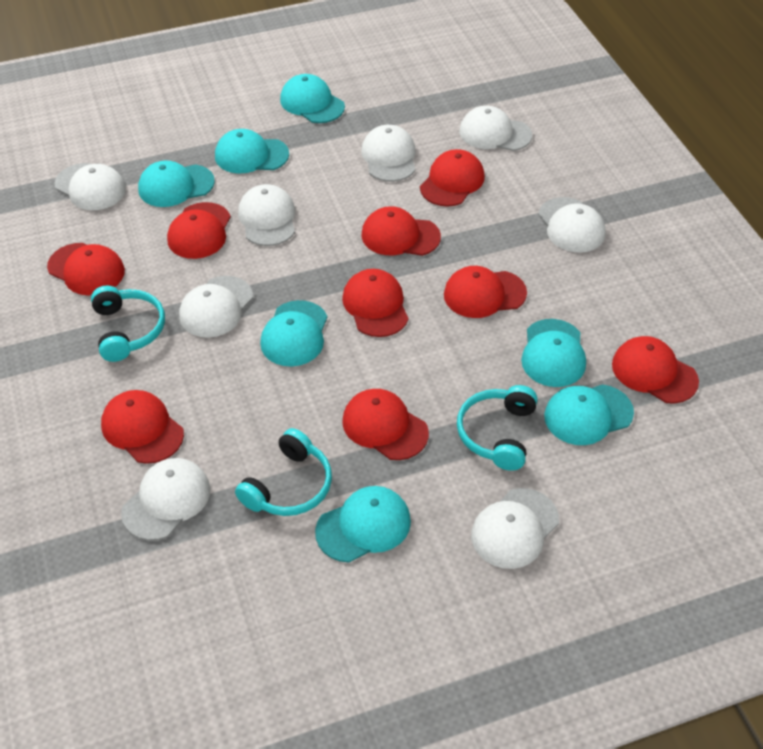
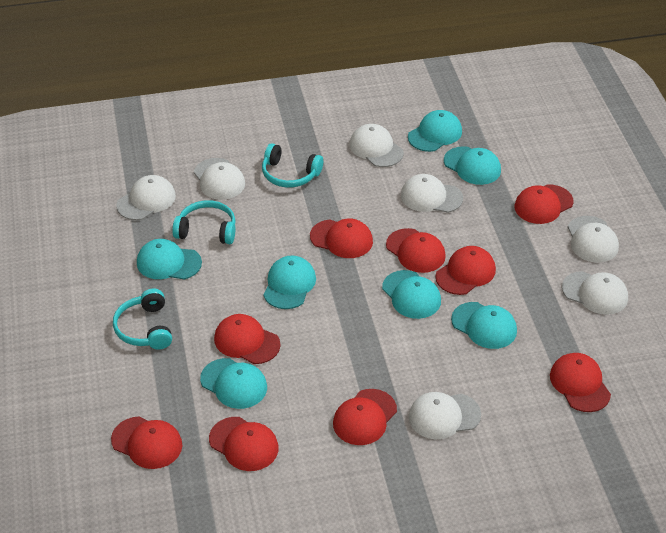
white cap: [54,163,126,210] [121,458,210,540] [179,276,253,338] [238,184,295,246] [361,125,415,182] [459,106,532,151] [471,488,559,569] [538,197,606,252] = 8 -> [116,175,176,220] [194,158,245,200] [350,124,404,167] [401,174,463,213] [409,392,481,439] [562,271,628,315] [568,216,619,263] = 7

